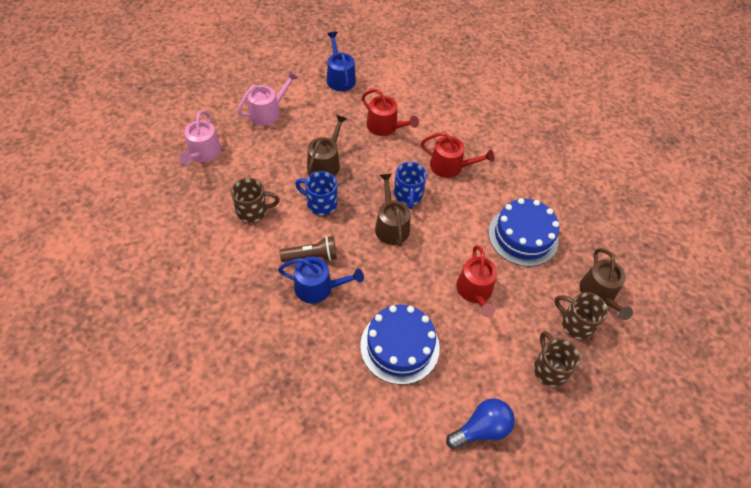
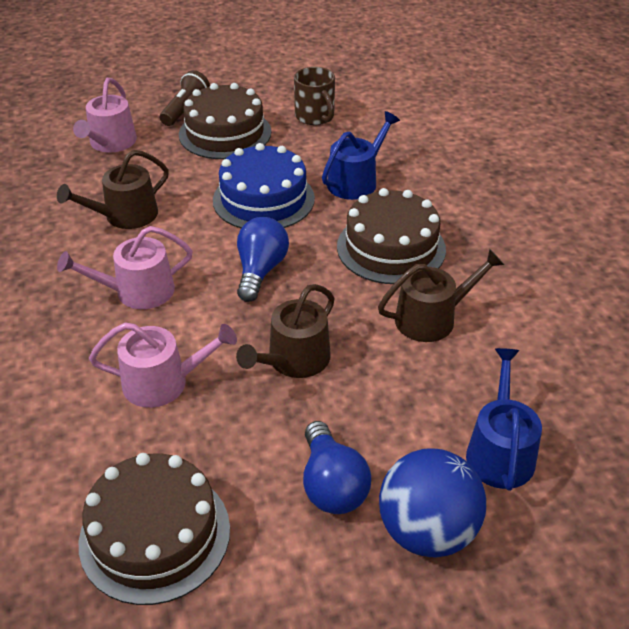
blue ball: none = 0 -> [379,448,486,557] = 1
blue cake: [360,305,440,385] [488,198,559,266] = 2 -> [213,143,315,228] = 1
blue light bulb: [446,398,515,449] = 1 -> [237,217,289,302] [303,421,371,514] = 2
blue mug: [295,171,337,215] [394,162,427,209] = 2 -> none = 0
brown cake: none = 0 -> [79,453,230,605] [179,83,271,159] [337,188,446,284] = 3
brown mug: [231,178,280,222] [534,331,581,387] [555,292,608,339] = 3 -> [294,67,335,125] = 1
pink watering can: [180,111,221,165] [237,71,298,126] = 2 -> [57,226,193,309] [73,78,137,153] [89,322,237,408] = 3
red watering can: [362,89,419,136] [421,132,495,178] [456,245,497,317] = 3 -> none = 0

